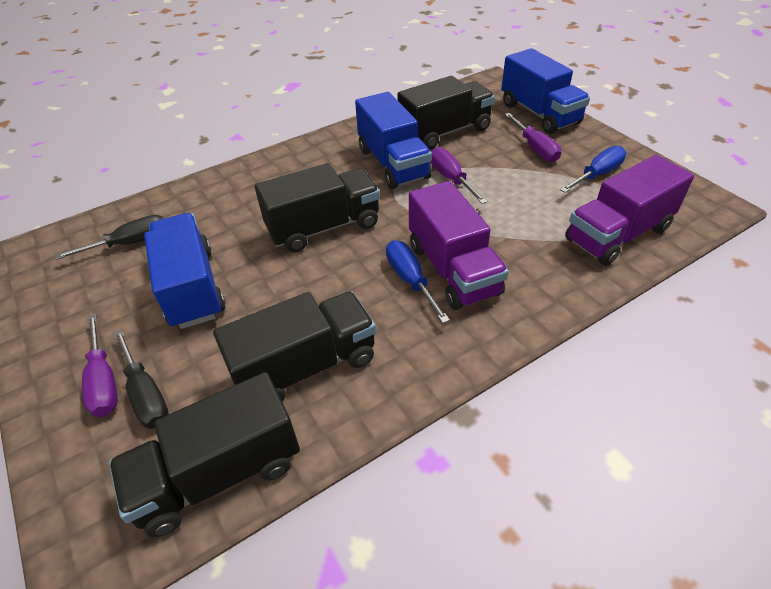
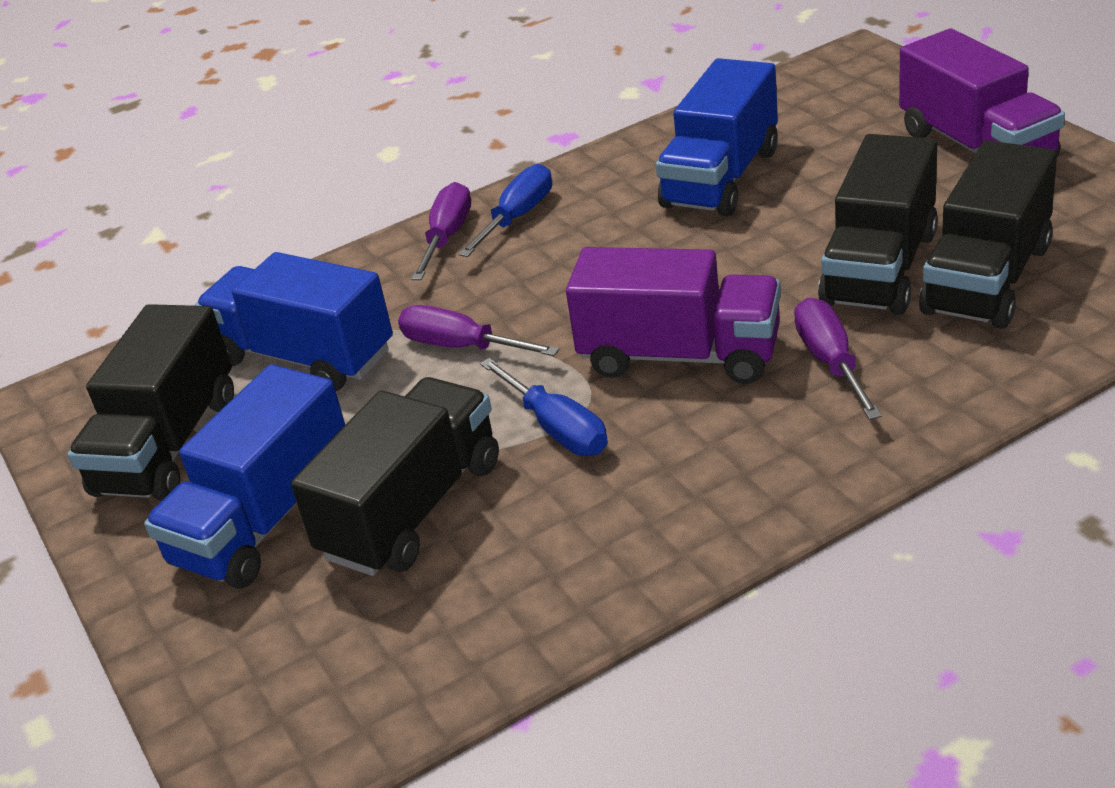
black screwdriver: [55,215,163,260] [113,329,169,429] = 2 -> none = 0

